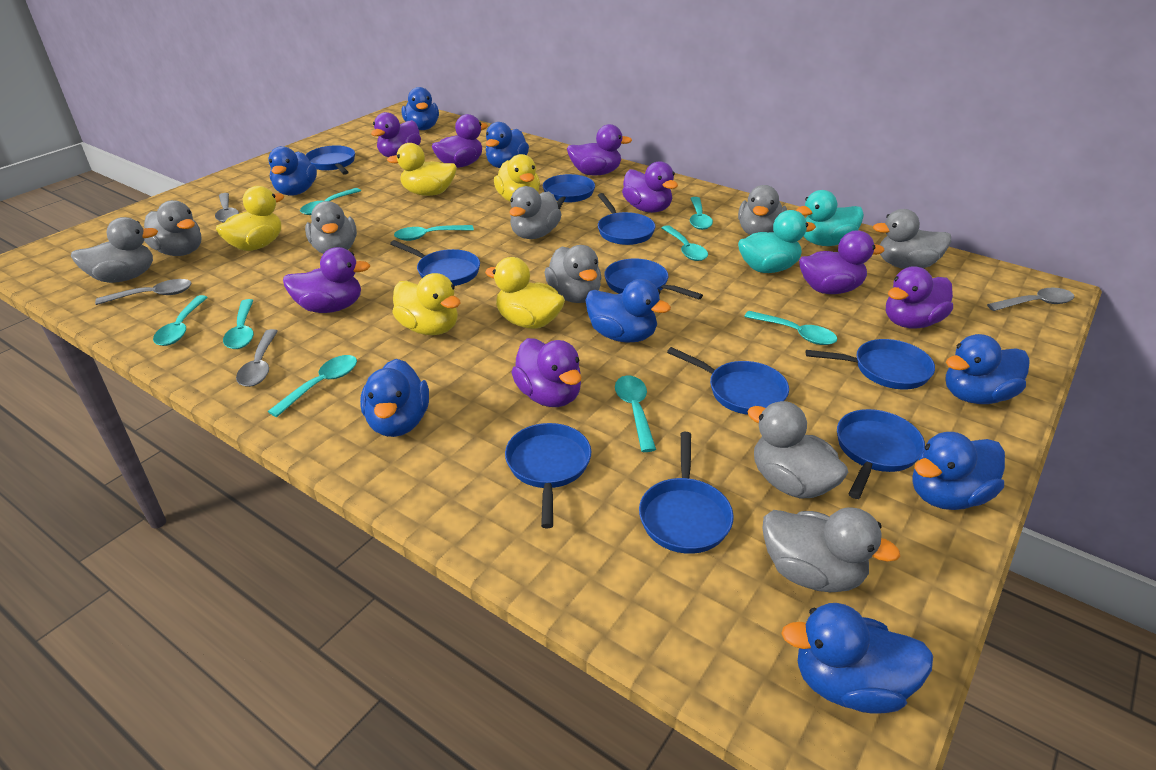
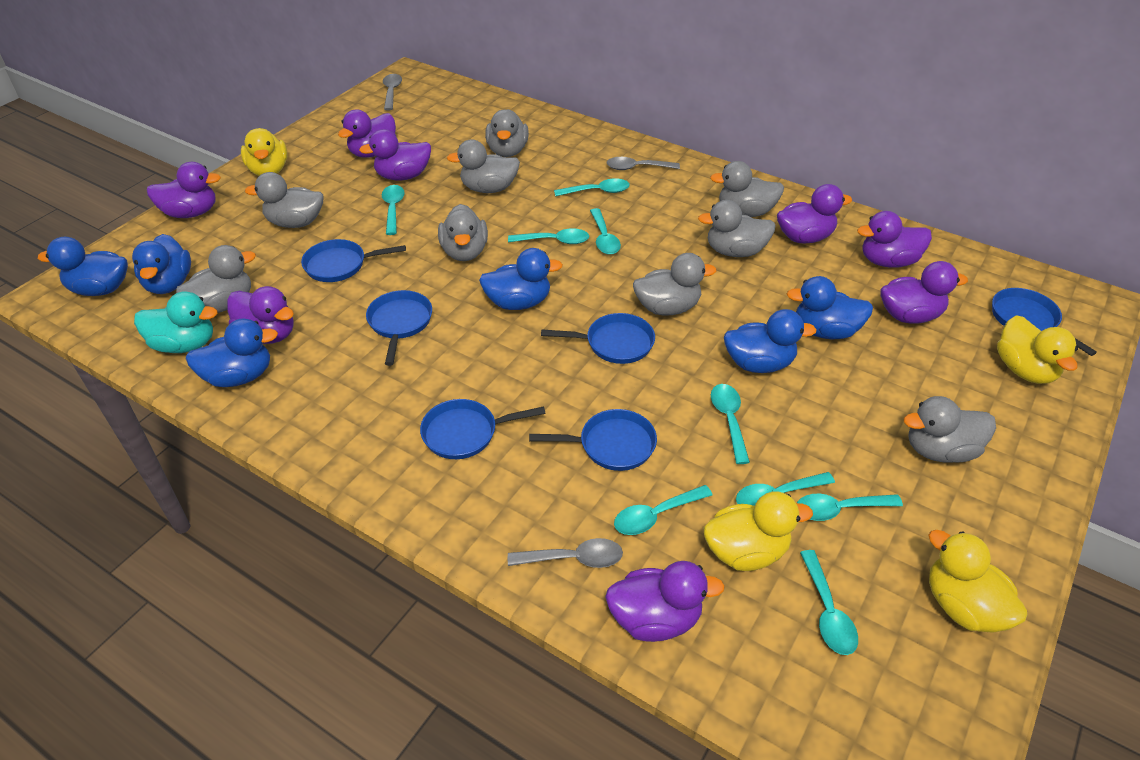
blue duck: [268,146,317,196] [360,359,429,437] [401,87,439,130] [486,122,529,168] [586,279,671,342] [781,603,933,714] [912,432,1005,510] [946,334,1030,404] = 8 -> [38,237,128,296] [132,234,191,294] [185,319,278,387] [479,248,563,310] [724,309,817,373] [787,276,873,339] = 6
blue pan: [306,145,355,175] [390,240,480,286] [505,423,591,528] [543,174,595,209] [598,193,655,245] [604,258,703,299] [639,432,734,554] [667,347,789,415] [806,339,935,389] [837,409,925,499] = 10 -> [301,239,406,282] [366,290,432,366] [420,399,546,459] [529,409,657,471] [541,313,655,364] [992,288,1097,356] = 6
grey spoon: [95,279,192,305] [215,193,239,223] [236,329,278,387] [987,288,1074,311] = 4 -> [383,74,402,110] [508,538,623,568] [606,157,680,170] = 3
turquoise duck: [738,210,816,273] [796,190,864,246] = 2 -> [134,291,217,353] = 1
yellow duck: [216,186,284,251] [387,143,457,196] [392,273,461,335] [485,257,565,329] [494,154,540,202] = 5 -> [241,128,288,176] [704,491,813,571] [928,530,1027,633] [997,315,1078,384] = 4

